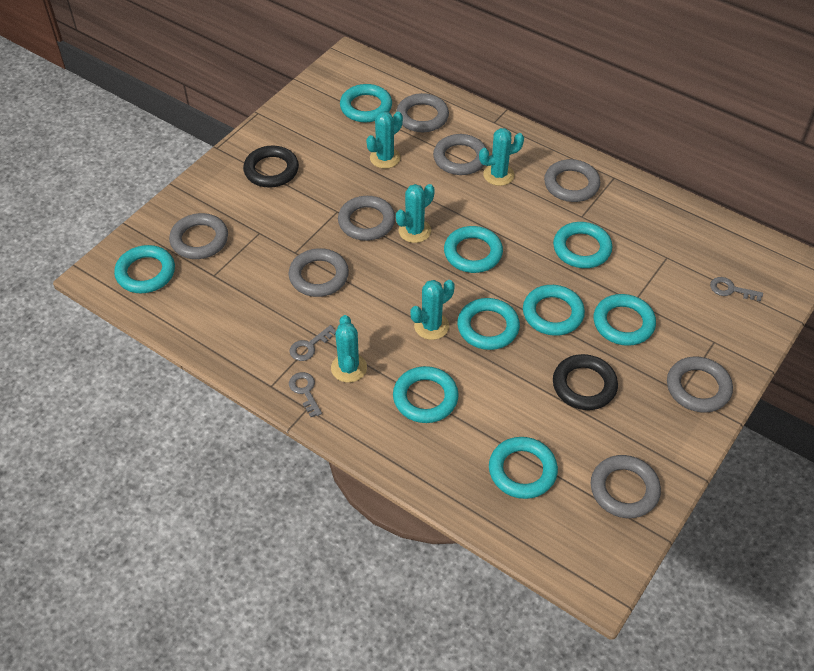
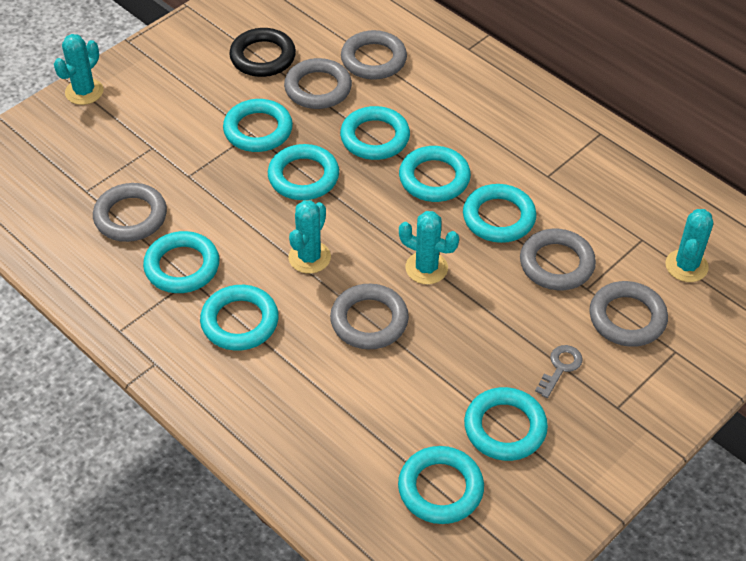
black ring: [243,145,299,188] [553,354,618,410] = 2 -> [229,28,296,77] = 1
grey key: [289,372,322,417] [290,325,336,361] [710,277,763,301] = 3 -> [535,345,583,398] = 1
grey ring: [169,213,228,259] [289,248,349,297] [338,196,396,241] [396,93,449,132] [433,134,487,175] [544,159,600,202] [591,455,661,518] [667,356,733,413] = 8 -> [93,183,167,242] [284,58,352,109] [330,284,409,349] [341,30,407,80] [520,229,596,290] [589,281,668,347] = 6
turquoise cactus: [331,315,367,383] [366,111,403,169] [396,184,435,243] [410,280,455,340] [479,128,524,186] = 5 -> [54,34,104,105] [288,200,331,274] [399,211,459,284] [665,209,713,282] = 4

